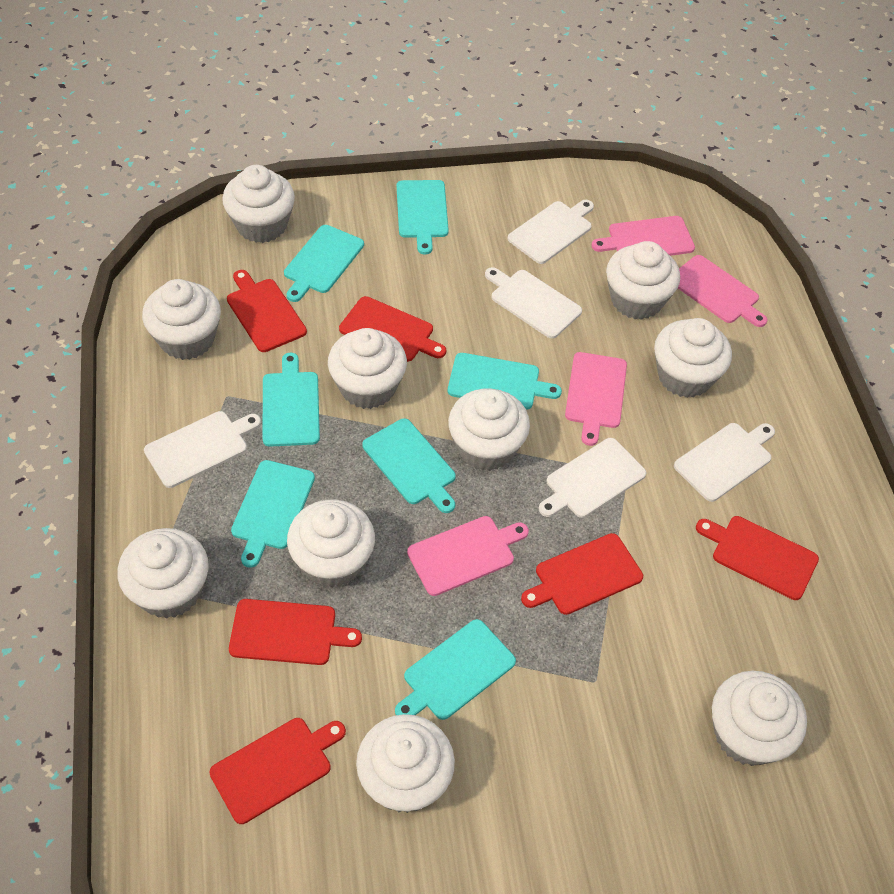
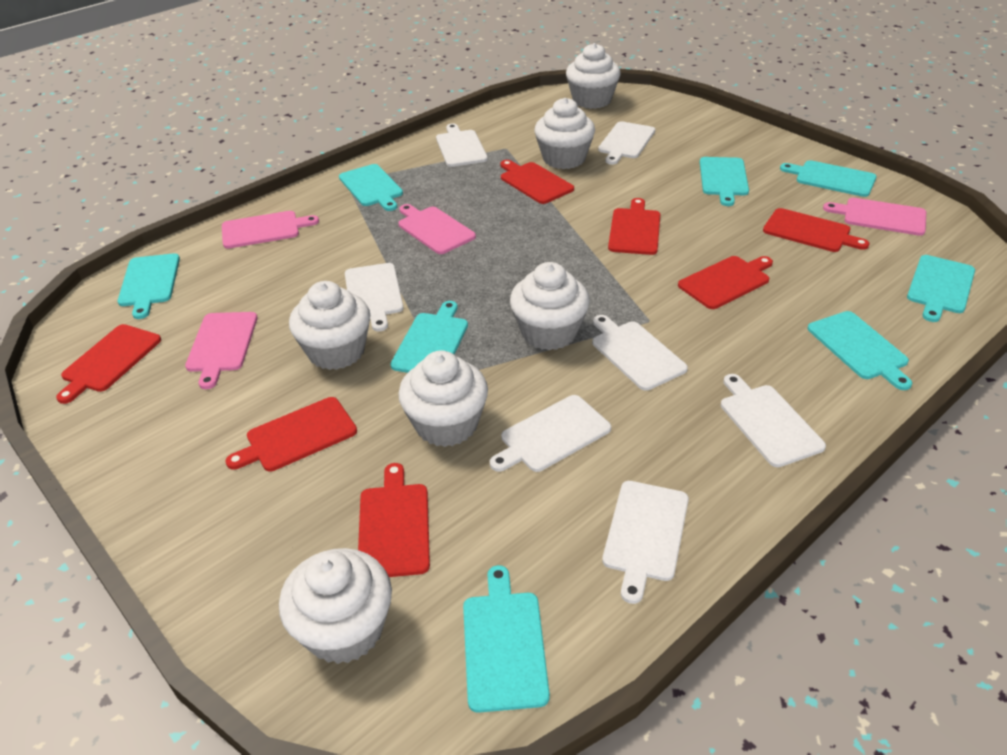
red cutting board: [209,718,346,824] [227,270,307,352] [229,599,362,665] [339,296,446,362] [521,533,643,615] [696,516,819,600] = 6 -> [56,324,161,404] [225,397,357,471] [358,463,430,577] [500,160,574,204] [608,198,660,255] [678,256,773,309] [763,208,869,252] = 7
turquoise cutting board: [231,460,315,568] [262,353,320,447] [284,225,364,302] [362,418,456,513] [395,619,516,720] [397,180,449,255] [448,353,562,410] = 7 -> [118,253,180,319] [339,164,403,211] [390,301,468,373] [463,565,550,713] [700,157,749,206] [780,160,877,197] [807,311,912,390] [907,255,975,322] = 8
white cupcake: [117,528,209,619] [142,279,221,360] [222,165,295,243] [287,500,375,588] [328,328,407,409] [356,714,455,813] [448,389,530,471] [606,241,680,320] [654,318,732,398] [712,671,807,766] = 10 -> [279,548,392,664] [289,281,370,370] [398,351,488,447] [510,262,590,350] [535,98,595,169] [566,43,621,109] = 6
white cutting board: [144,411,261,488] [485,267,582,339] [508,200,594,264] [539,438,646,518] [674,423,775,502] = 5 -> [345,263,404,331] [436,123,488,167] [490,395,611,472] [592,315,688,391] [598,121,655,165] [602,481,689,604] [721,374,826,467] = 7

